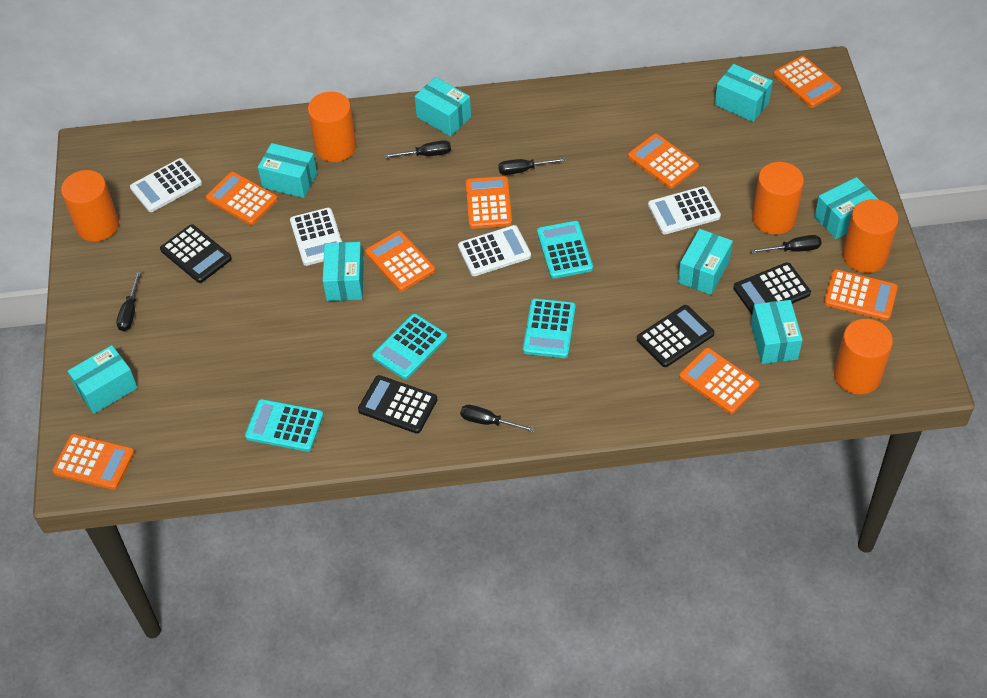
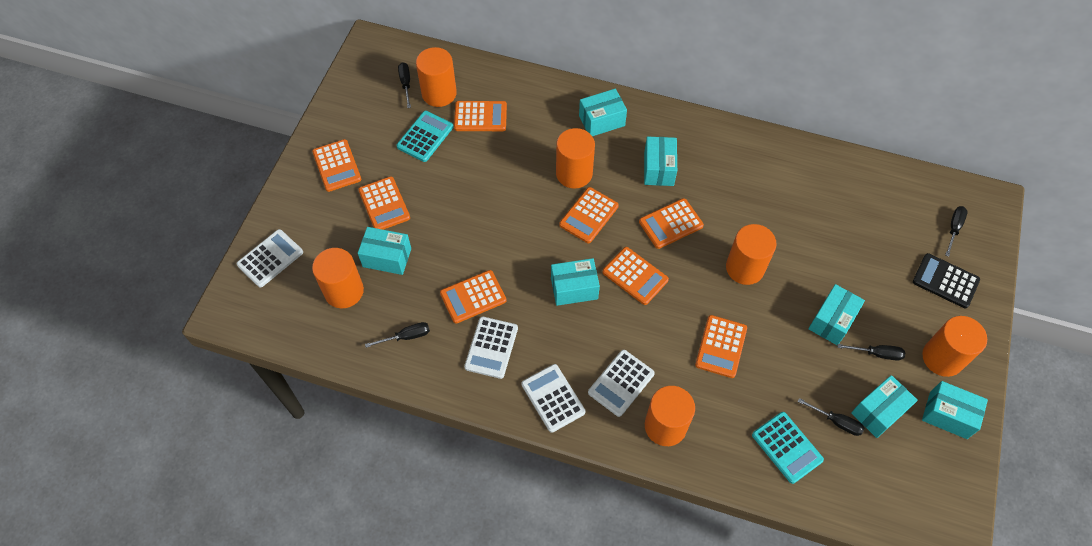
black calculator: [160,224,232,283] [358,375,437,434] [637,305,714,367] [733,262,811,314] = 4 -> [913,253,980,308] = 1
orange cylinder: [61,170,119,242] [308,92,356,162] [752,162,804,235] [834,319,893,395] [842,199,899,273] = 5 -> [312,248,364,308] [416,47,457,107] [556,128,595,189] [645,386,695,446] [726,224,776,285] [922,316,987,377] = 6
turquoise box: [68,345,138,414] [258,143,317,198] [323,242,364,301] [415,77,471,136] [678,229,733,295] [715,64,773,122] [751,300,803,364] [814,177,879,239] = 8 -> [358,227,411,275] [551,258,600,306] [579,89,627,136] [644,137,677,186] [808,284,865,346] [851,375,918,438] [922,381,988,439] = 7
turquoise calculator: [245,399,324,452] [372,314,447,379] [523,298,576,358] [537,221,593,279] = 4 -> [397,111,453,162] [752,412,824,484] = 2

